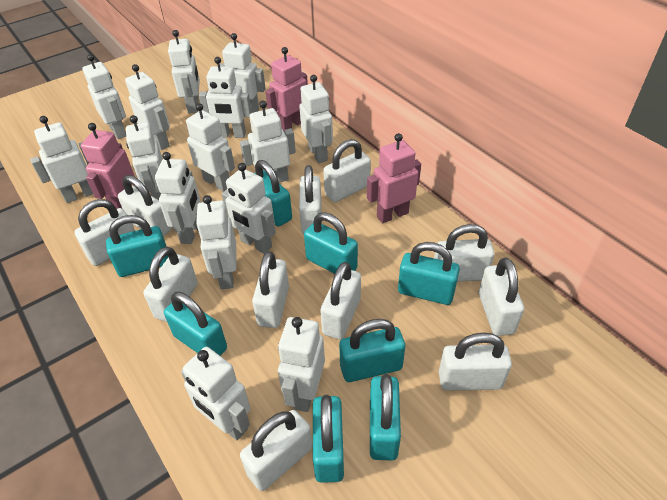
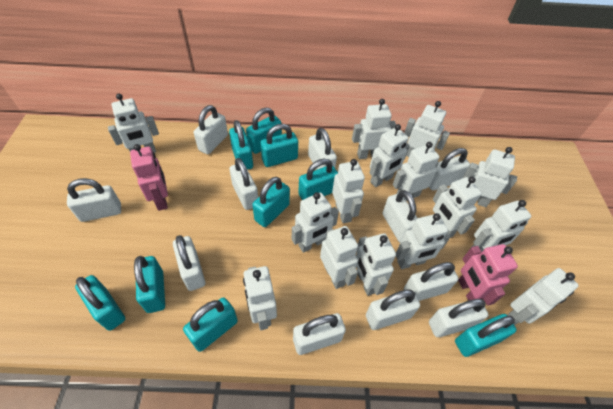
pink robot: [81,123,134,209] [265,47,308,131] [367,133,421,223] = 3 -> [130,144,168,211] [458,244,518,305] = 2
turquoise padlock: [106,215,168,277] [164,292,227,356] [254,160,292,227] [304,212,358,274] [313,395,344,483] [339,319,405,382] [370,374,401,460] [398,242,460,305] = 8 -> [75,275,125,331] [134,256,165,313] [183,297,238,352] [229,120,253,170] [246,108,282,154] [252,177,290,227] [260,124,298,167] [298,159,338,200] [455,314,517,357] = 9

